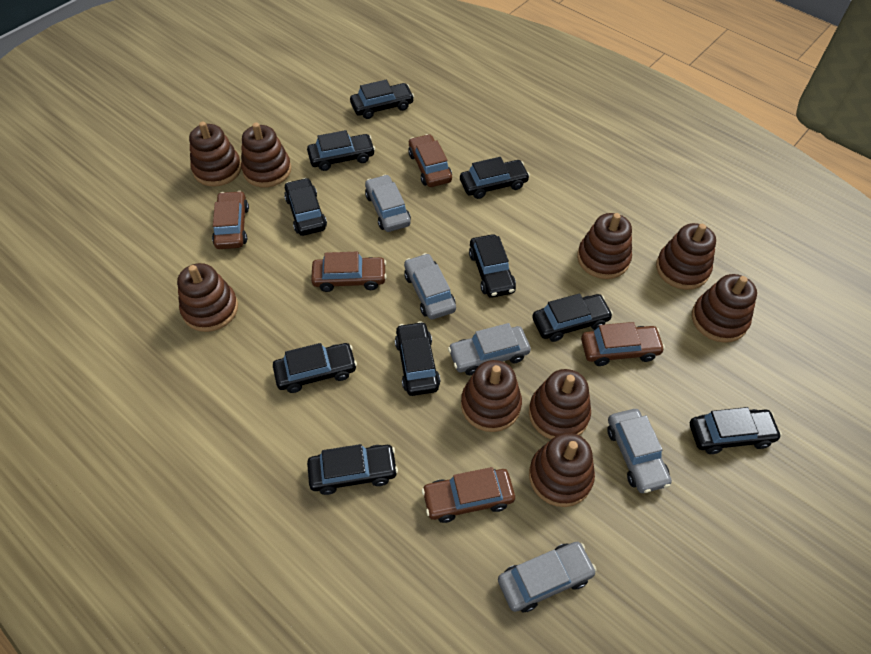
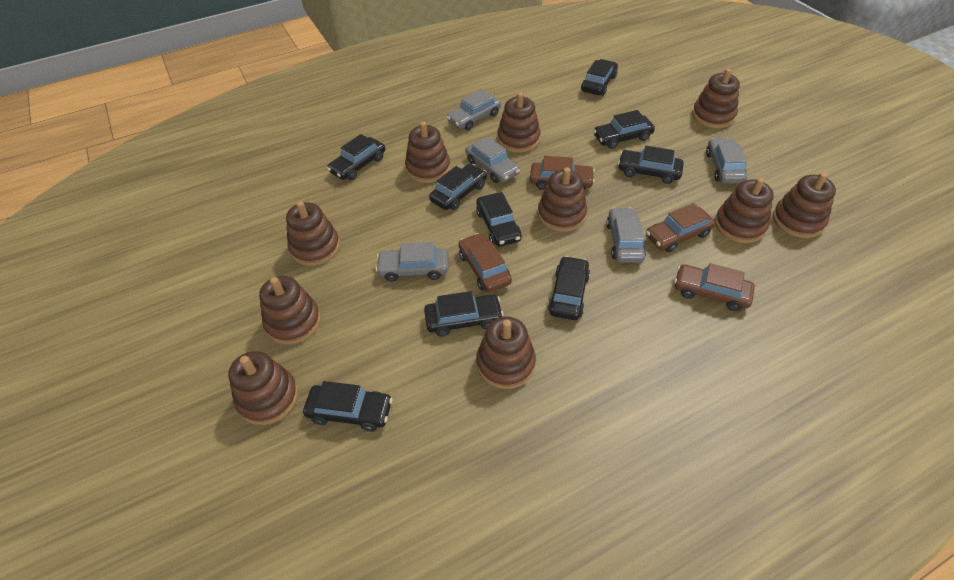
black car: [273,343,357,393] [284,178,327,236] [307,130,375,171] [307,444,398,495] [350,80,414,119] [395,321,440,396] [460,157,530,199] [469,234,516,298] [532,293,613,342] [690,407,782,454] = 10 -> [303,381,392,432] [327,134,385,180] [424,291,503,337] [429,164,487,210] [476,192,522,247] [548,256,590,320] [581,59,618,95] [593,110,655,149] [618,146,684,184] = 9
brown car: [212,191,249,249] [311,251,387,292] [408,134,452,187] [422,467,515,523] [581,322,665,366] = 5 -> [459,233,512,292] [530,156,595,191] [646,203,715,252] [674,263,755,311] = 4
brown stacking toy: [177,263,238,332] [189,122,241,187] [241,123,291,187] [461,360,522,432] [529,369,591,439] [529,433,595,507] [577,213,632,279] [656,223,716,290] [692,274,757,343] = 9 -> [228,351,298,425] [259,276,321,345] [286,201,340,266] [405,121,450,183] [476,317,536,389] [497,92,540,153] [538,167,587,232] [692,69,740,128] [715,177,774,243] [773,172,836,238] = 10

